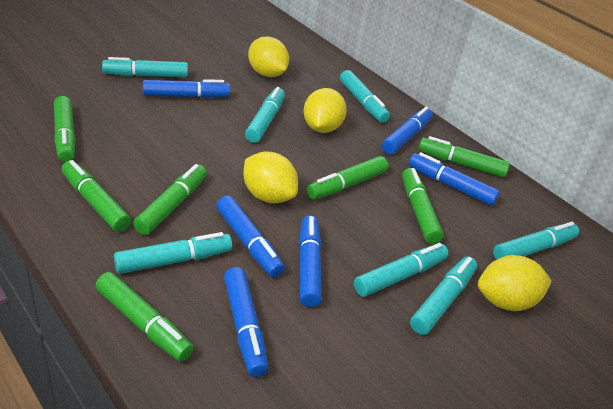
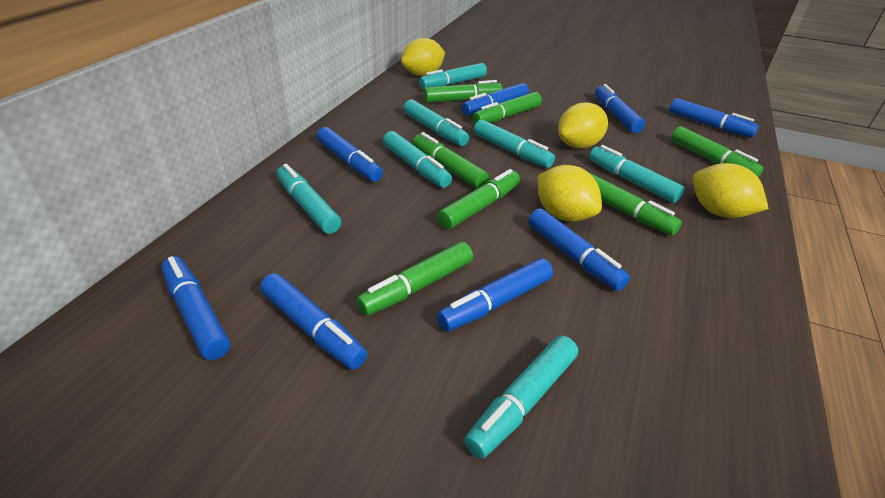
blue marker: [143,79,230,98] [216,196,285,277] [224,267,268,377] [299,215,322,307] [382,107,433,155] [409,152,500,206] = 6 -> [161,256,230,360] [260,273,367,370] [317,127,383,182] [437,258,553,332] [462,83,529,115] [528,208,630,291] [595,84,645,133] [669,98,759,138] = 8

